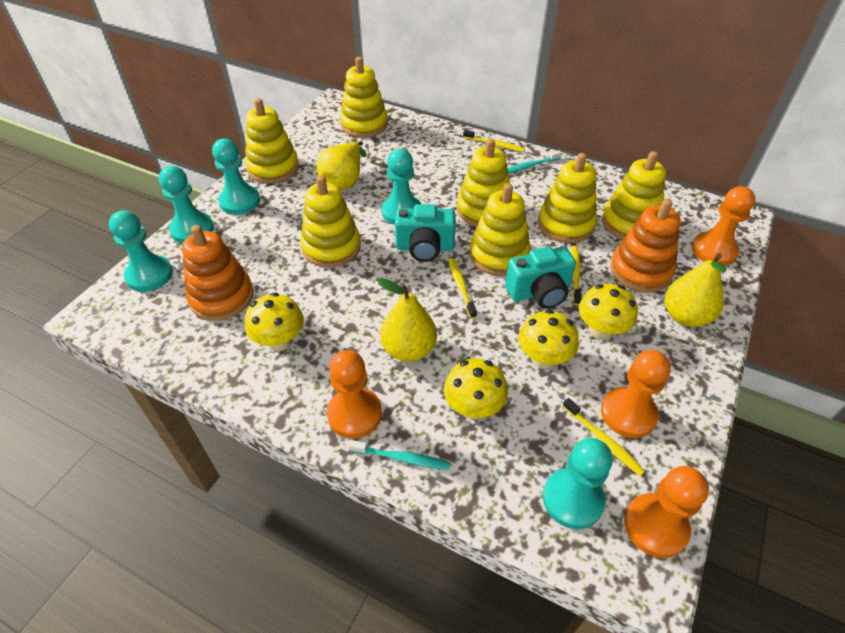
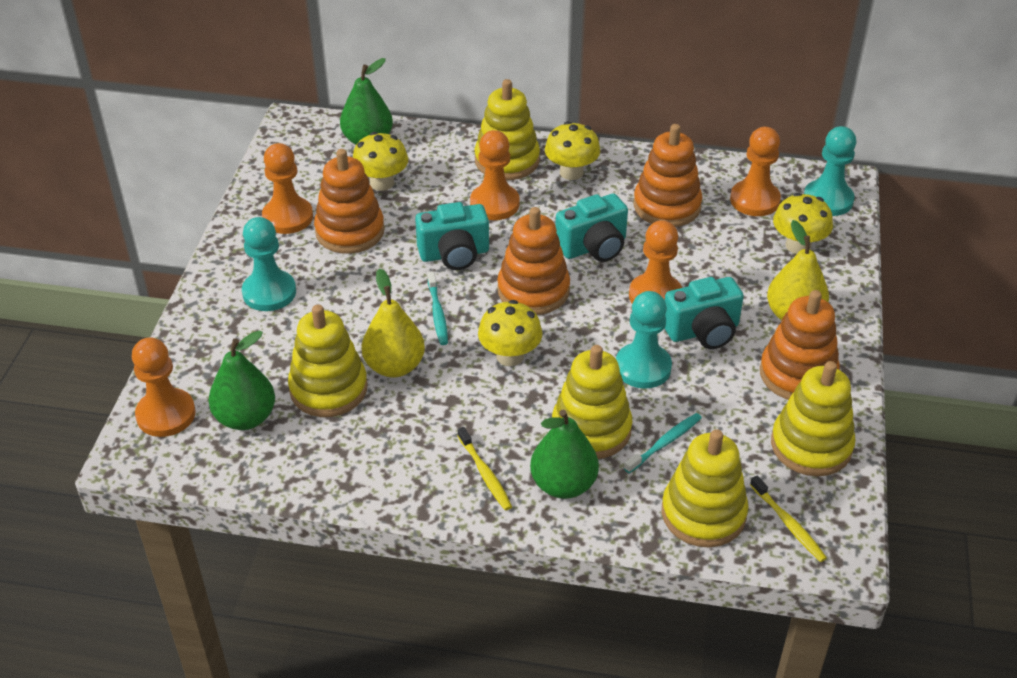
green pear: none = 0 -> [209,331,275,430] [340,58,393,145] [530,409,599,499] = 3
orange pawn: [327,350,382,438] [601,350,671,438] [624,466,709,558] [692,186,755,266] = 4 -> [132,337,196,437] [262,143,313,234] [470,130,520,220] [629,220,682,304] [730,127,781,216] = 5
orange stacking toy: [182,225,254,321] [610,199,681,293] = 2 -> [314,149,385,254] [497,207,570,315] [634,124,702,227] [760,290,840,400] = 4
turquoise camera: [395,204,456,262] [505,246,576,309] = 2 -> [415,202,489,270] [555,194,628,262] [665,277,744,349] = 3
turquoise pawn: [109,210,173,292] [159,166,214,244] [212,139,260,215] [381,149,421,225] [543,438,613,529] = 5 -> [242,217,296,311] [616,291,672,389] [804,126,856,216] = 3
yellow pear: [316,141,366,190] [378,278,437,362] [665,253,726,327] = 3 -> [362,268,425,378] [767,220,829,320] = 2
yellow stacking toy: [245,98,299,183] [300,175,361,267] [340,57,388,138] [457,139,510,227] [470,183,531,276] [538,153,597,243] [602,151,666,239] = 7 -> [288,304,368,417] [474,79,540,180] [551,345,632,459] [662,429,749,547] [771,361,855,476] = 5
yellow toothbrush: [448,258,477,319] [463,130,525,152] [563,398,645,476] [571,246,582,305] = 4 -> [457,427,512,511] [750,476,827,562] = 2

